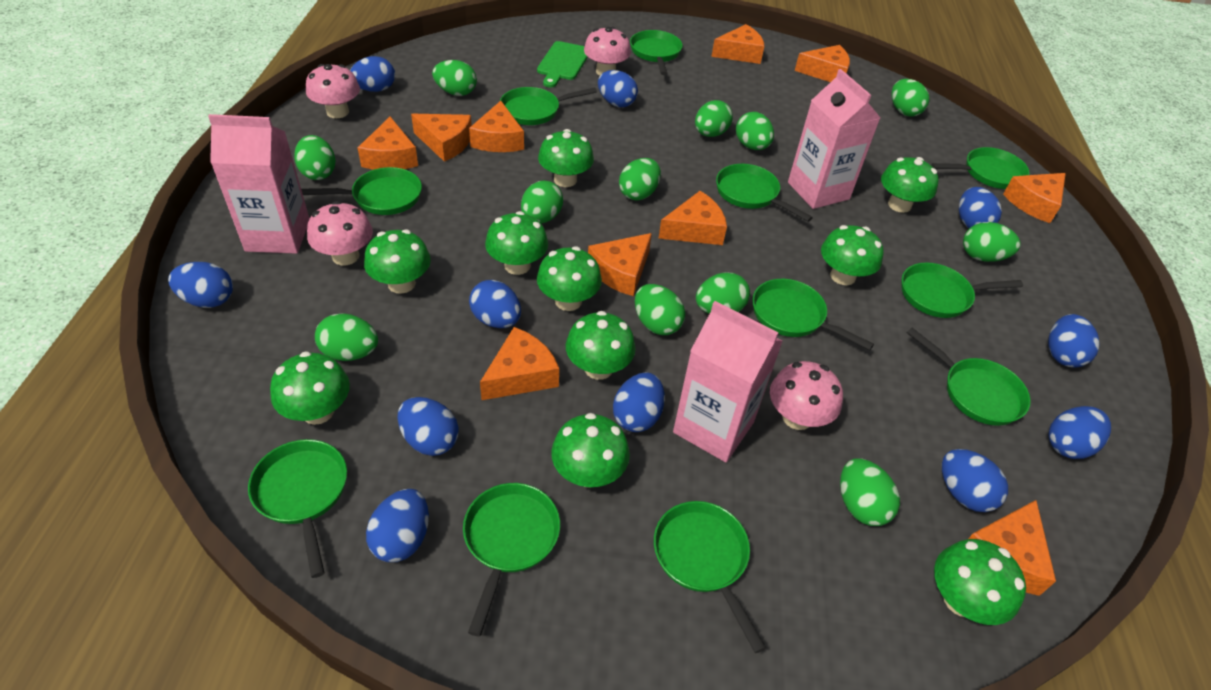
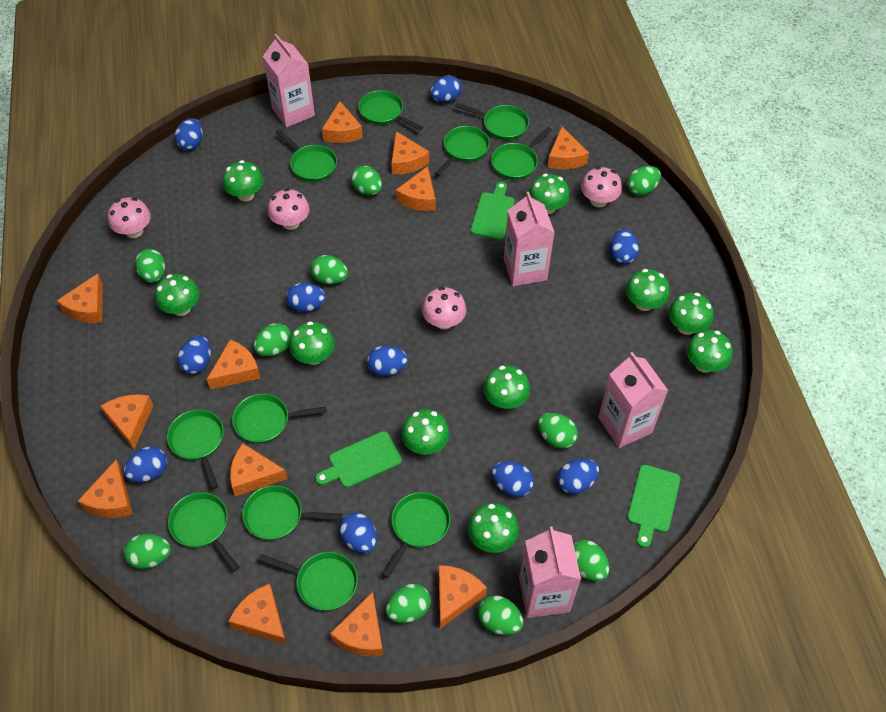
blue egg: [168,262,233,308] [350,56,395,92] [366,489,429,562] [398,397,458,456] [469,280,521,328] [598,70,638,107] [613,372,665,432] [942,449,1008,512] [959,187,1002,228] [1048,314,1100,368] [1048,406,1111,459] = 11 -> [124,447,167,482] [174,118,203,151] [177,336,211,374] [286,283,326,312] [339,513,377,553] [367,346,408,376] [430,75,462,103] [491,461,534,497] [557,459,599,494] [610,229,639,264] = 10
green cutting board: [537,41,588,88] = 1 -> [315,431,402,488] [471,182,515,240] [627,465,680,548] = 3
green egg: [294,135,335,180] [315,313,378,361] [432,60,477,96] [521,181,563,224] [619,158,661,200] [635,284,685,335] [695,100,733,137] [696,273,750,314] [736,112,774,150] [840,459,900,526] [892,79,930,117] [963,222,1021,262] = 12 -> [124,534,171,569] [135,249,165,283] [254,323,291,356] [311,255,348,285] [351,166,382,195] [386,584,431,623] [478,595,523,635] [538,413,578,449] [573,540,609,581] [627,166,661,195] = 10
orange cheese: [358,117,418,170] [411,114,472,162] [469,101,524,152] [480,327,559,400] [588,233,652,296] [658,191,727,245] [711,24,764,64] [795,45,850,82] [968,500,1056,596] [1003,173,1066,223] = 10 -> [57,274,103,323] [78,460,133,518] [101,394,153,449] [206,340,260,389] [228,584,287,645] [230,443,288,496] [322,101,363,143] [330,592,383,657] [392,131,429,174] [396,166,436,211] [439,565,487,629] [548,127,589,169] = 12
pink carton: [208,114,309,254] [673,301,783,462] [788,69,880,209] = 3 -> [263,34,315,127] [504,192,555,286] [519,526,581,618] [598,352,668,448] = 4

